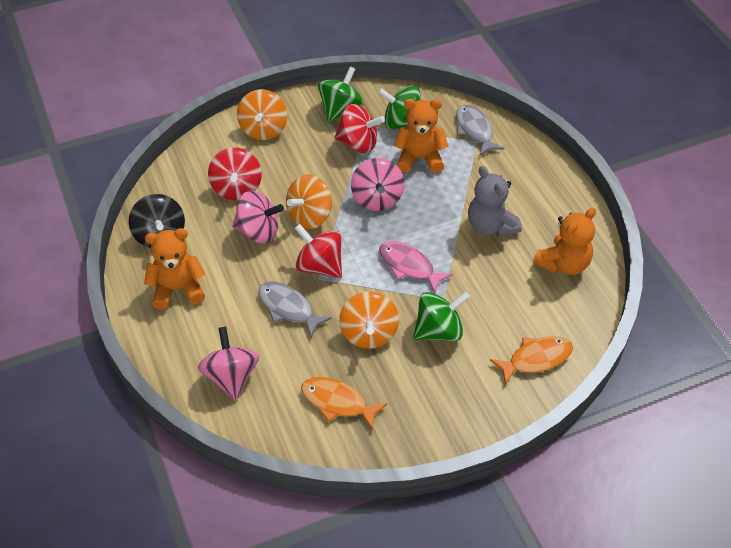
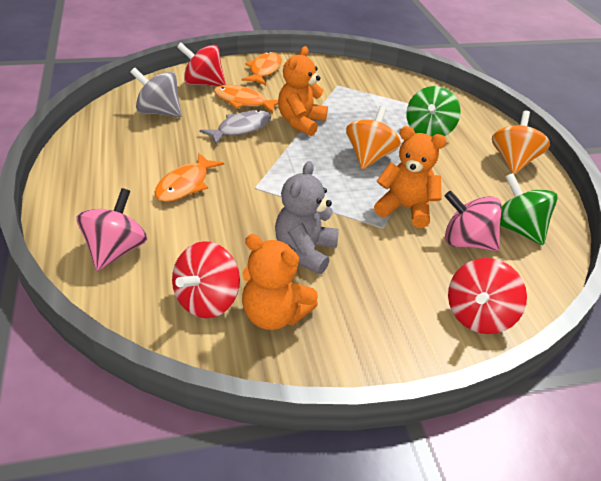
black spinning top: [129,194,185,248] = 1 -> none = 0
green spinning top: [318,66,364,123] [377,85,421,129] [413,292,470,341] = 3 -> [406,86,461,137] [500,173,558,245] = 2
grey fish: [259,282,332,337] [456,105,505,156] = 2 -> [199,110,271,145] = 1
grey spinning top: none = 0 -> [130,67,182,117] = 1
orange fish: [301,377,387,430] [490,336,573,385] = 2 -> [154,153,224,202] [214,85,278,114] [241,52,282,85] = 3
orange spinning top: [237,89,287,140] [286,174,332,229] [339,291,399,349] = 3 -> [346,106,401,169] [492,111,550,174] = 2
pink fish: [379,241,453,294] = 1 -> none = 0
pink spinning top: [198,327,259,401] [233,191,284,243] [351,158,404,211] = 3 -> [76,188,147,271] [445,191,502,251] = 2

